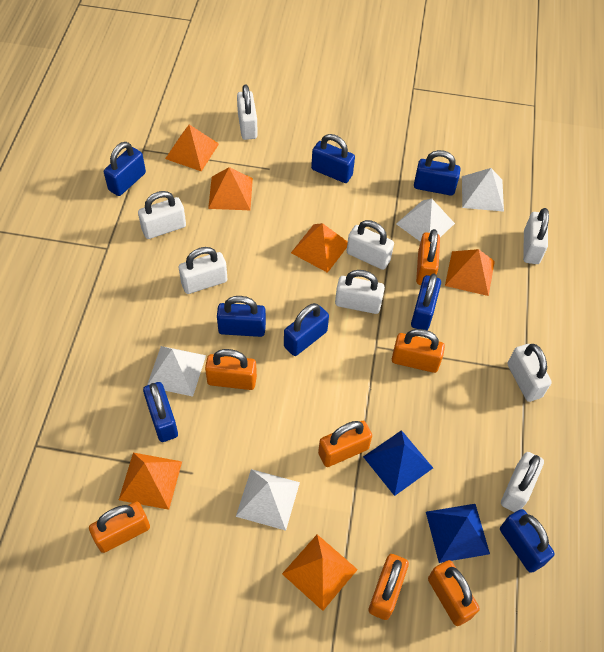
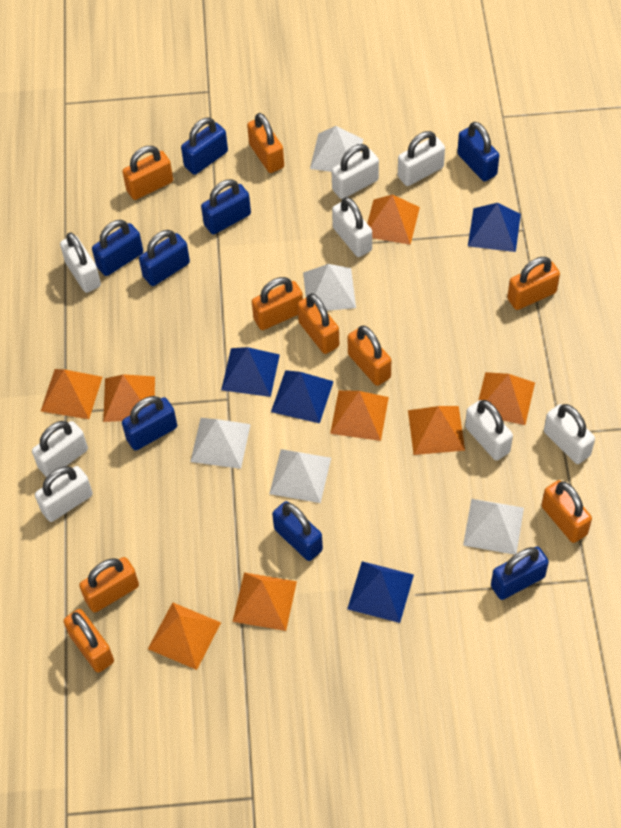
blue pyramid: [363,430,433,496] [426,504,490,563] = 2 -> [221,347,280,397] [271,370,334,424] [347,561,414,623] [468,203,521,252] = 4
orange padlock: [89,501,150,553] [205,349,257,390] [318,421,372,467] [369,554,409,620] [392,329,445,373] [416,229,440,285] [428,560,480,626] = 7 -> [63,609,114,673] [79,557,139,613] [122,146,173,200] [247,113,284,173] [252,277,303,330] [297,293,339,354] [348,326,391,386] [507,257,560,310] [541,480,592,543] = 9
orange pyramid: [119,453,182,510] [165,125,219,172] [208,167,253,210] [282,534,358,611] [291,223,348,273] [445,249,495,296] = 6 -> [41,369,102,419] [103,374,155,422] [148,602,221,670] [233,572,297,631] [330,390,389,441] [367,194,420,245] [408,406,465,455] [478,372,535,425] = 8
white pyramid: [147,346,206,397] [236,469,300,531] [396,199,455,242] [462,168,504,212] = 4 -> [190,418,251,469] [269,449,331,503] [303,264,356,311] [310,126,363,172] [463,499,524,555] = 5

